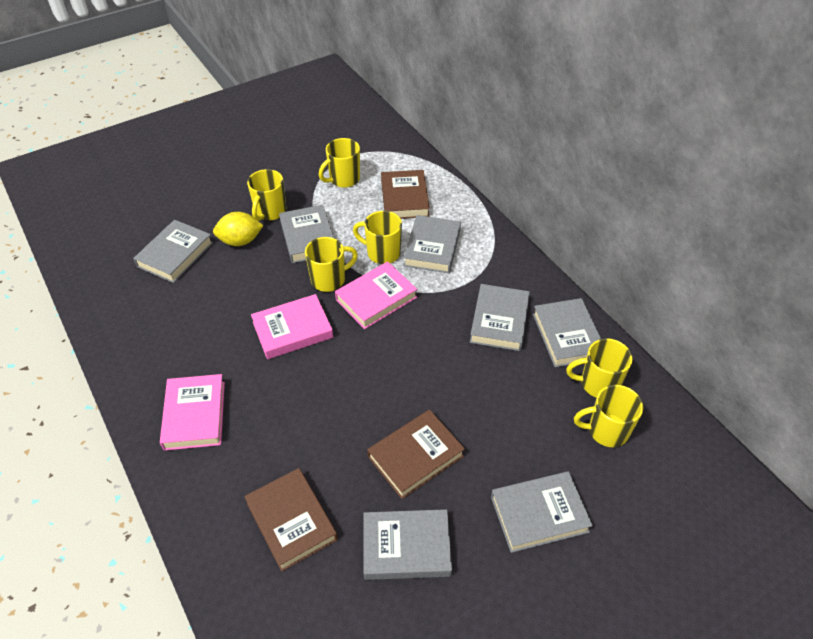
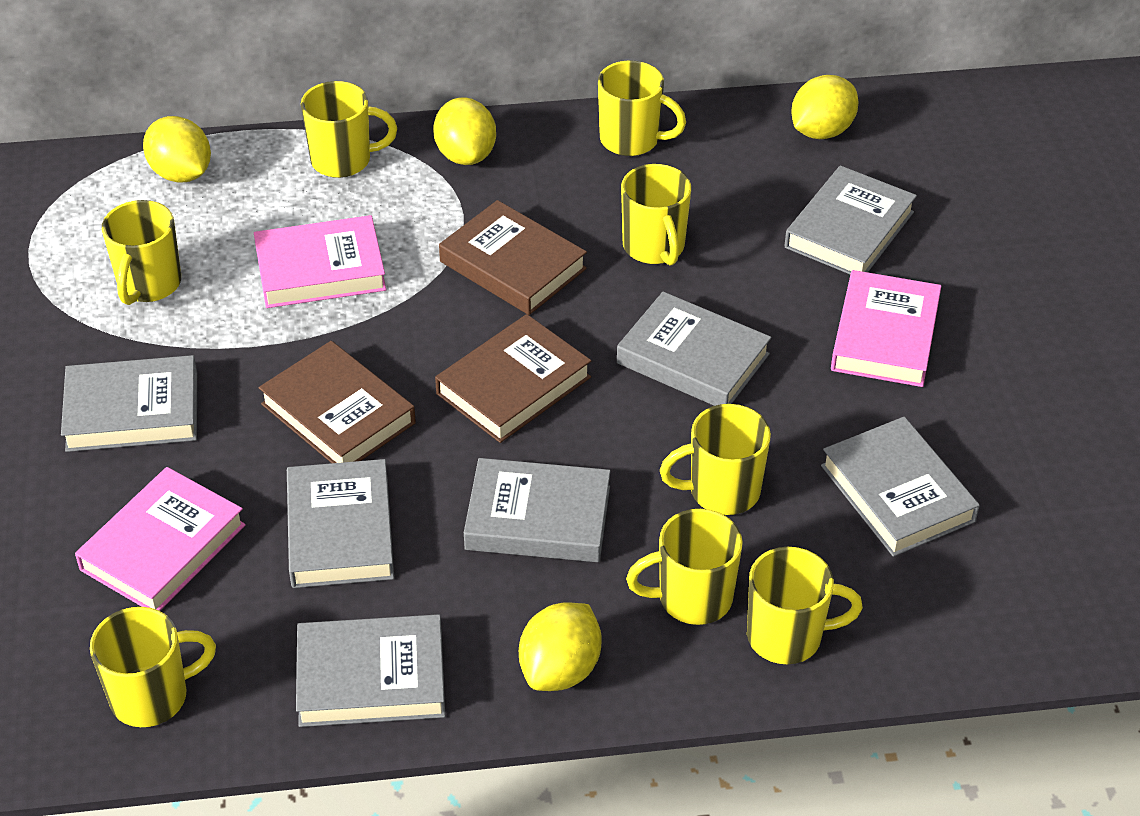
yellow lemon: [213,212,263,246] = 1 -> [143,116,211,183] [433,97,496,165] [519,602,602,691] [791,75,859,139] = 4
yellow mug: [247,169,286,221] [305,237,358,292] [319,138,360,188] [353,211,402,264] [566,338,633,398] [574,385,643,447] = 6 -> [90,607,216,727] [102,200,181,305] [301,81,397,178] [598,61,686,156] [621,164,691,266] [626,509,743,625] [660,404,771,515] [747,547,863,664] = 8

